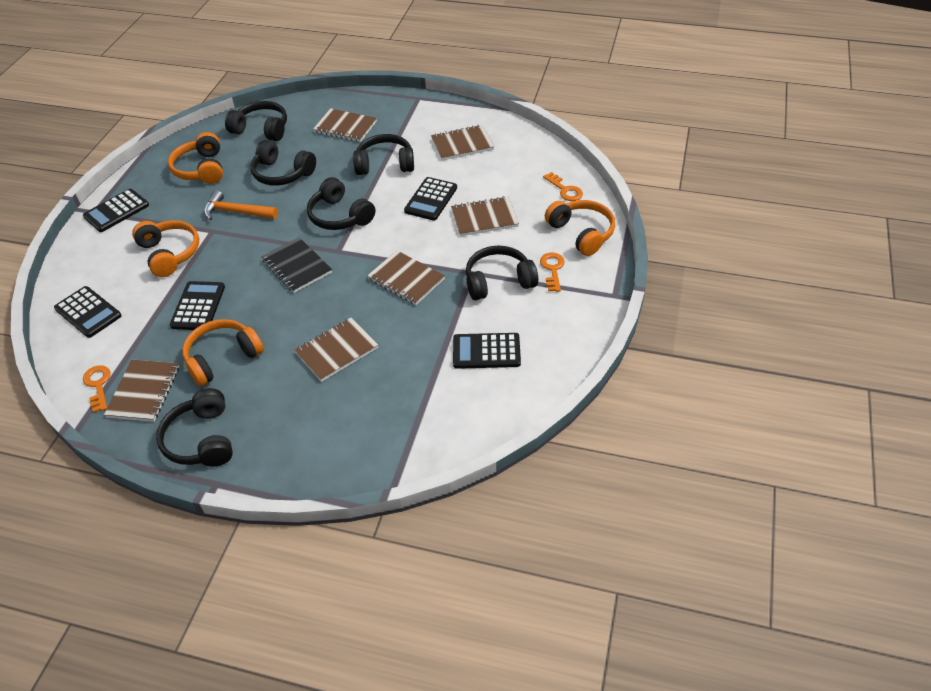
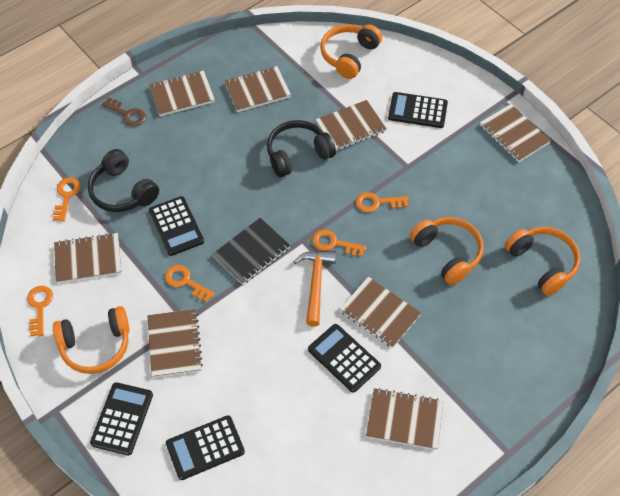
black headphones: [156,388,233,467] [225,101,287,141] [251,140,316,186] [307,177,375,230] [353,134,414,175] [466,246,538,300] = 6 -> [88,149,159,212] [267,120,336,177] = 2
brown key: none = 0 -> [102,98,146,126] = 1
brown notebook: [104,359,179,422] [294,317,378,382] [313,108,377,142] [367,250,445,305] [431,125,494,161] [451,196,519,236] = 6 -> [54,232,122,283] [147,309,203,378] [149,71,215,116] [224,66,291,112] [315,100,387,151] [340,277,421,348] [366,388,444,450] [480,104,551,162] = 8
orange key: [83,365,111,412] [540,253,565,292] [543,172,583,201] = 3 -> [27,286,53,336] [53,177,81,222] [165,265,215,302] [312,229,366,257] [356,192,409,212] = 5

